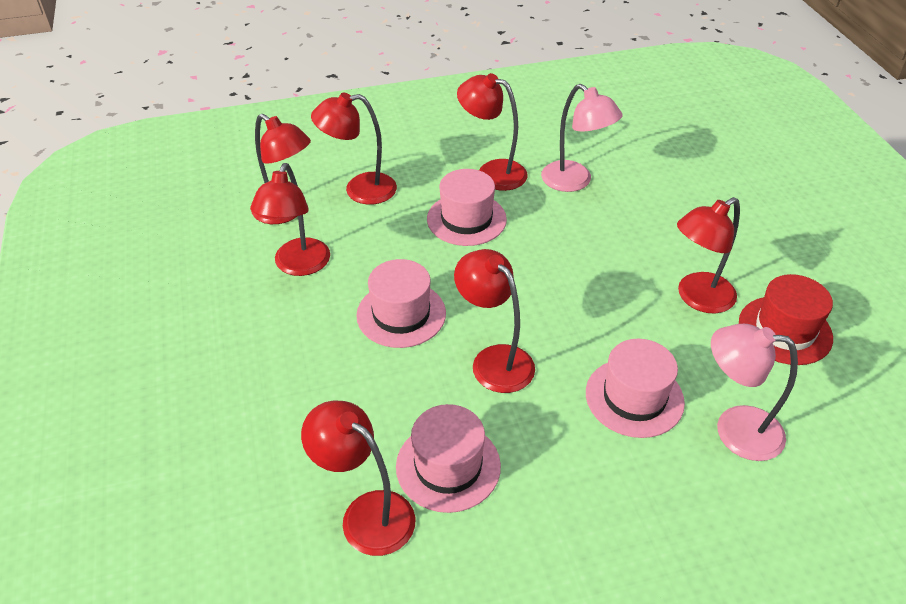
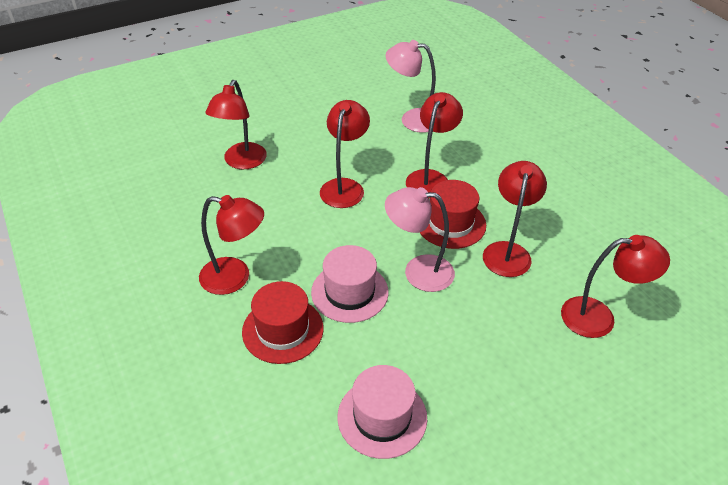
pink hat: [356,259,446,348] [396,404,501,513] [427,169,507,246] [586,339,685,438] = 4 -> [311,245,389,323] [337,365,427,459] = 2
red hat: [739,274,833,365] = 1 -> [242,281,324,364] [420,180,486,249] = 2
red lamp: [250,163,330,276] [251,114,311,224] [301,401,415,556] [311,92,397,205] [454,249,535,393] [457,73,528,191] [677,197,740,313] = 7 -> [199,195,264,295] [205,80,267,169] [320,100,370,208] [406,92,463,199] [483,161,547,277] [561,235,670,338] = 6

